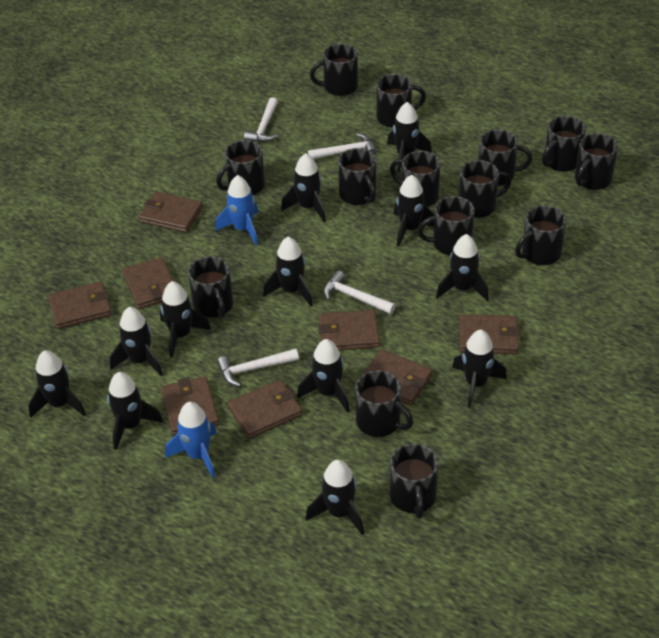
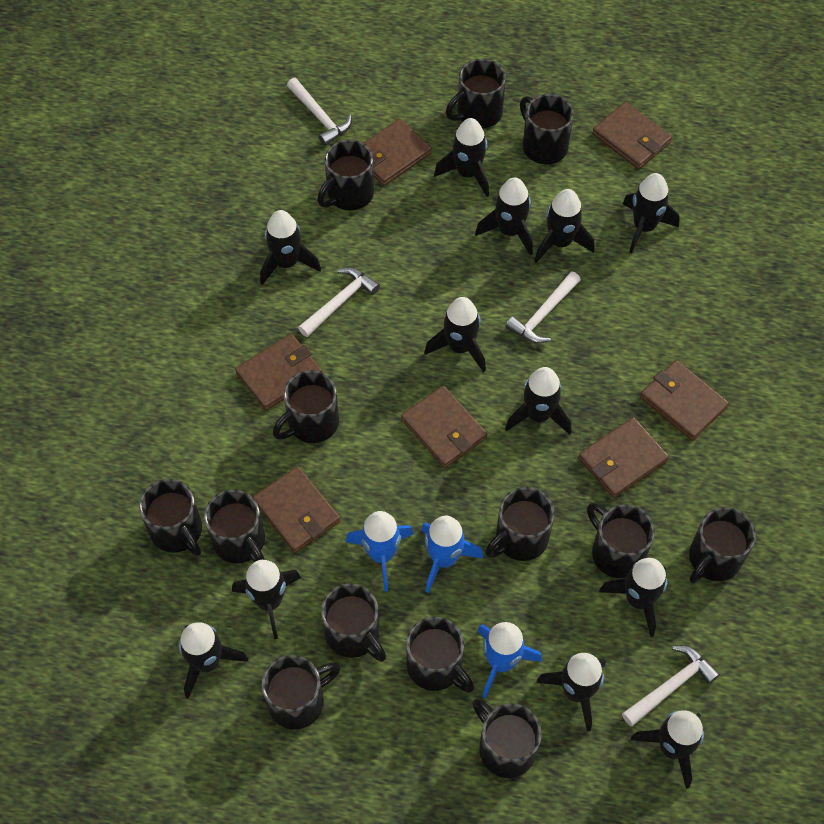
black mug: [188,256,233,318] [216,140,265,195] [310,44,358,96] [338,148,376,205] [355,370,413,437] [376,74,426,128] [390,151,440,207] [390,443,438,519] [418,196,475,255] [459,160,511,218] [479,130,532,186] [515,205,566,265] [542,116,586,172] [575,133,618,190] = 14 -> [139,479,202,556] [204,490,265,563] [262,655,341,730] [273,370,339,443] [317,140,374,210] [321,583,386,662] [406,617,474,693] [446,59,506,129] [472,698,542,778] [485,487,554,561] [520,94,574,164] [587,503,655,578] [689,507,756,584] = 13
blue rocket: [165,402,217,478] [215,175,258,245] = 2 -> [345,511,414,592] [421,516,483,593] [477,622,542,698] = 3
brown wallet: [48,281,112,329] [122,257,174,309] [139,192,203,233] [161,376,219,436] [228,379,302,439] [318,310,380,351] [361,349,433,405] [459,314,520,354] = 8 -> [235,334,322,411] [253,466,341,553] [364,118,432,186] [401,386,487,468] [579,417,669,498] [592,102,672,169] [640,360,729,441] = 7

